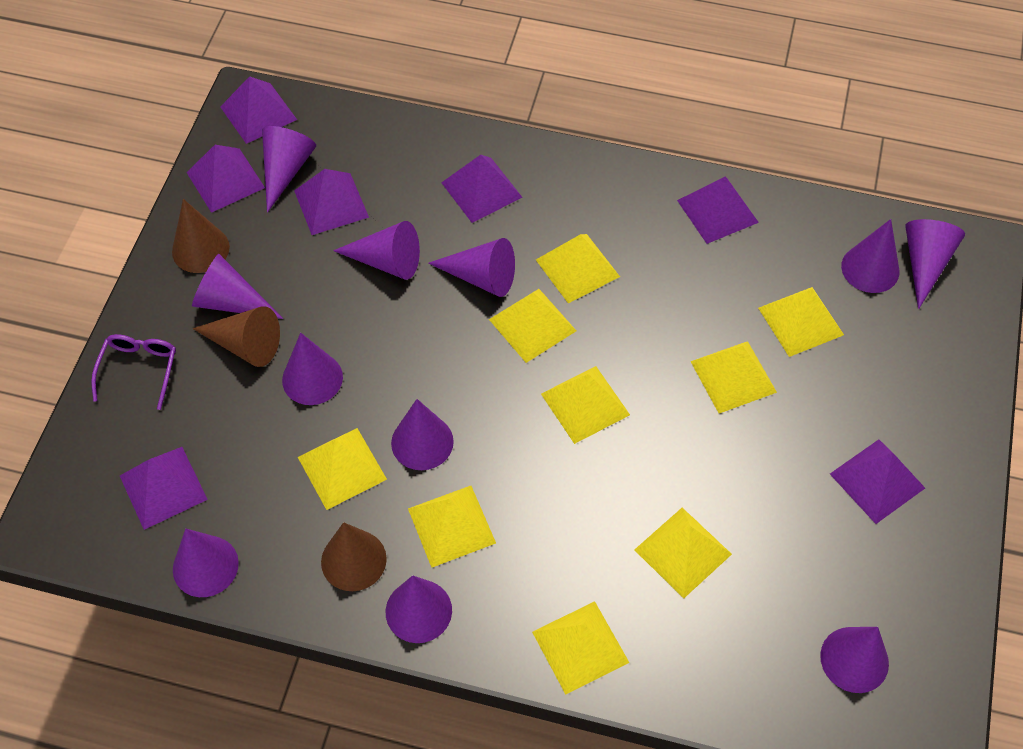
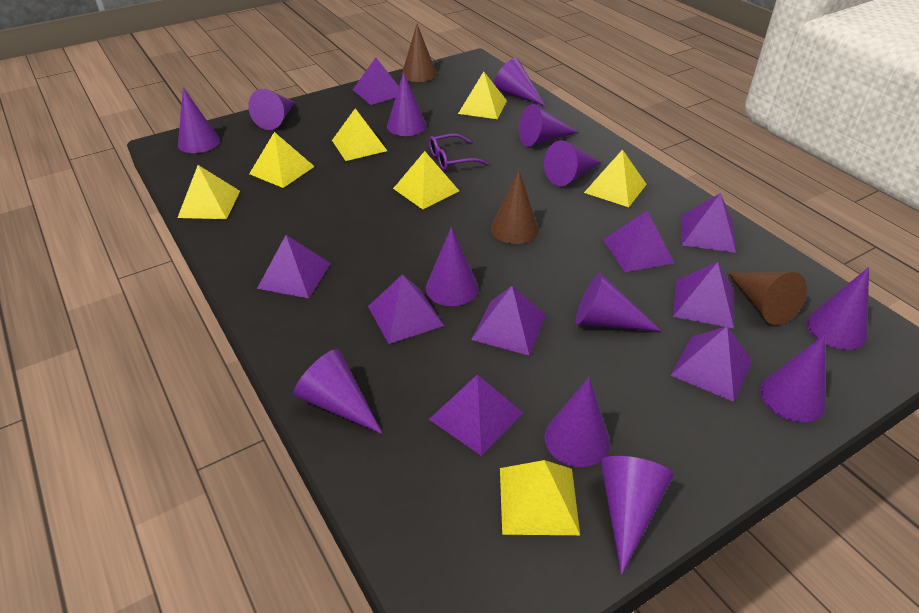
purple cone: [173,529,239,597] [192,254,283,319] [262,126,316,213] [282,333,343,405] [333,221,420,280] [386,575,452,643] [391,399,454,470] [428,238,515,297] [820,627,889,693] [841,219,899,293] [905,219,965,309] = 11 -> [178,88,220,153] [248,89,295,130] [293,349,383,434] [387,72,426,136] [426,227,478,306] [493,58,545,106] [519,104,578,147] [544,140,602,186] [544,378,610,467] [575,273,662,332] [600,456,674,575] [760,335,826,422] [807,267,869,350] = 13
purple pyramid: [120,447,208,530] [186,145,265,213] [220,76,297,144] [294,169,369,235] [441,155,522,223] [677,176,759,244] [830,439,925,524] = 7 -> [257,235,331,298] [353,57,399,105] [368,274,444,344] [429,374,523,456] [471,286,546,356] [603,211,674,272] [670,326,752,402] [673,262,734,328] [682,193,736,253] = 9
yellow pyramid: [298,428,387,510] [408,486,496,568] [489,289,576,363] [532,601,629,695] [536,234,620,303] [541,366,630,444] [634,508,732,598] [690,341,777,413] [758,287,844,357] = 9 -> [177,165,240,219] [249,132,315,188] [332,108,387,161] [393,151,459,209] [458,72,507,119] [500,460,580,535] [584,150,647,207] = 7

